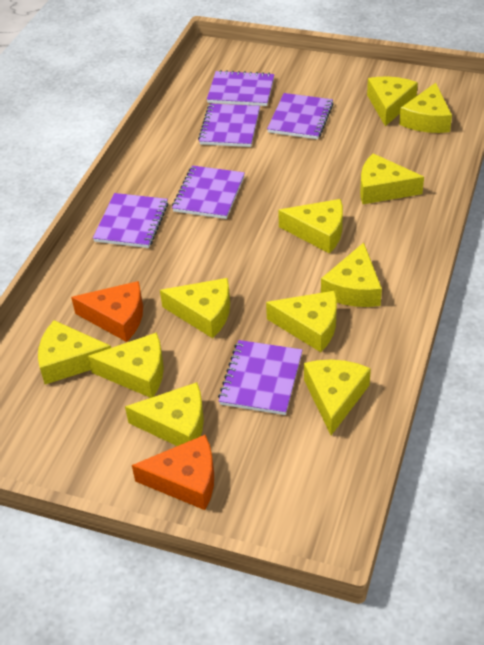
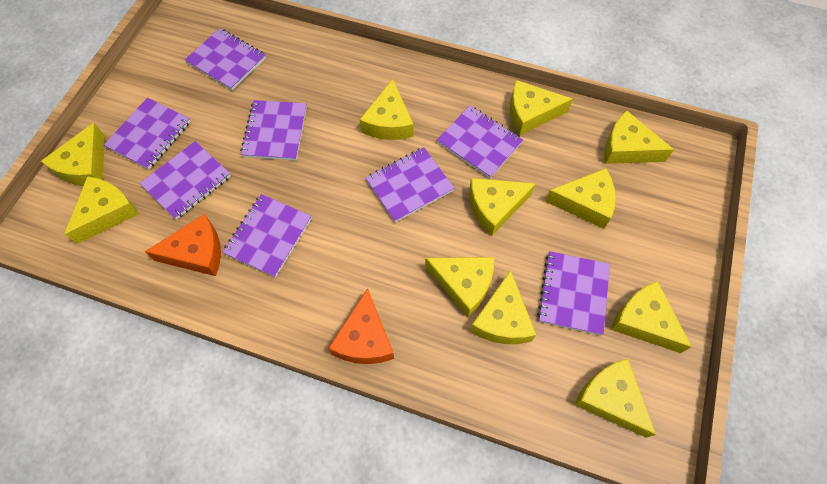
purple notebook: [93,193,168,248] [172,165,245,219] [198,103,260,147] [207,70,274,106] [218,340,302,415] [267,93,334,139] = 6 -> [104,98,191,170] [140,141,231,220] [185,28,266,90] [222,194,312,278] [240,100,307,160] [366,147,455,222] [437,106,523,178] [537,251,610,335] = 8

